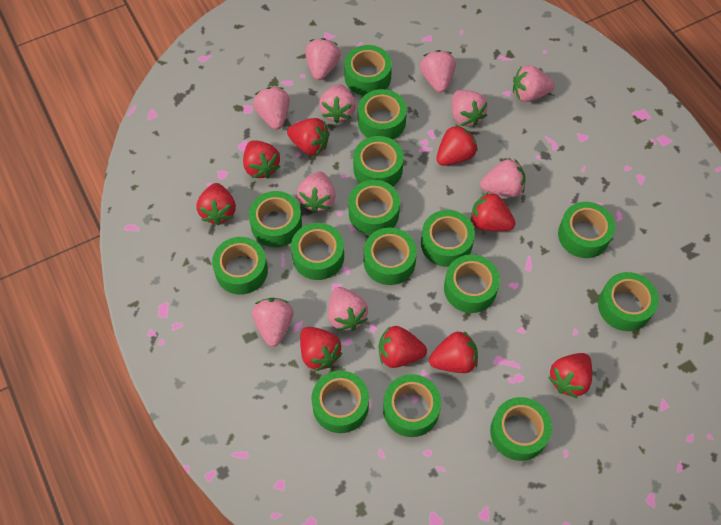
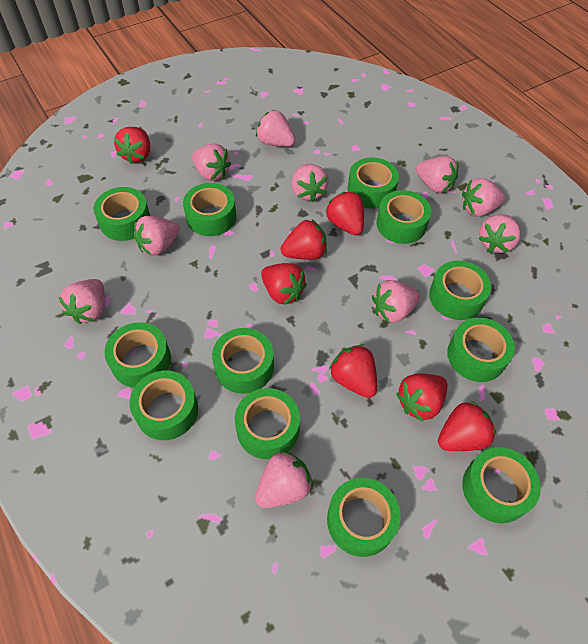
green tape: [212,237,268,295] [249,191,302,247] [291,223,344,280] [311,371,369,433] [344,45,392,96] [348,180,400,235] [353,136,404,186] [358,89,407,140] [364,228,417,285] [383,374,441,437] [421,210,475,267] [444,254,500,313] [490,397,552,461] [558,202,615,258] [598,272,659,331] = 15 -> [94,187,150,241] [104,322,171,388] [130,371,198,440] [183,183,236,236] [212,328,274,394] [235,388,300,459] [327,478,401,557] [347,158,399,209] [376,190,431,244] [429,261,491,320] [447,318,515,382] [462,447,541,523] = 12
red strawberry: [197,183,236,225] [243,140,281,178] [287,118,330,155] [300,327,342,372] [379,326,427,368] [429,331,478,373] [436,125,478,166] [470,192,516,231] [548,353,592,398] = 9 -> [114,127,150,164] [261,263,307,305] [281,220,327,260] [325,191,364,235] [329,344,377,398] [396,374,447,422] [438,401,496,451] = 7

